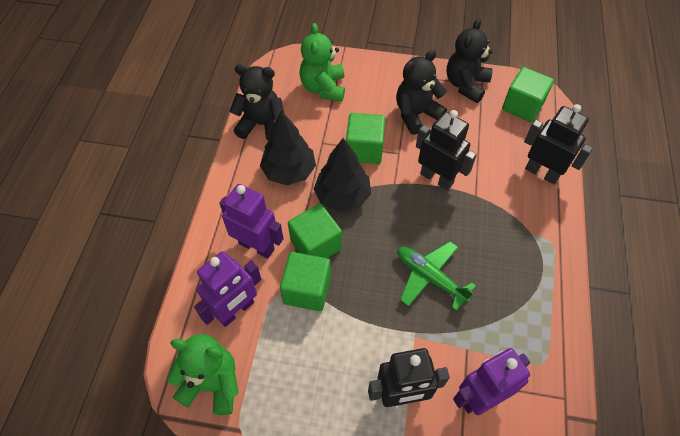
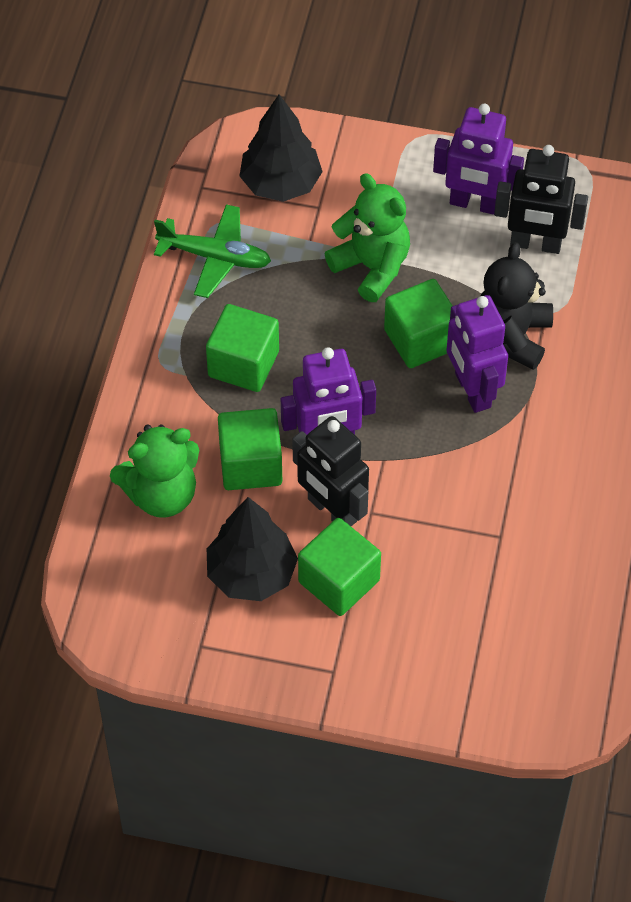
black robot: [368,348,450,407] [416,110,477,190] [524,104,593,184] = 3 -> [292,416,369,526] [494,145,588,254] = 2
black teddy bear: [230,64,284,141] [396,50,447,135] [447,18,493,103] = 3 -> [480,242,553,370] = 1

